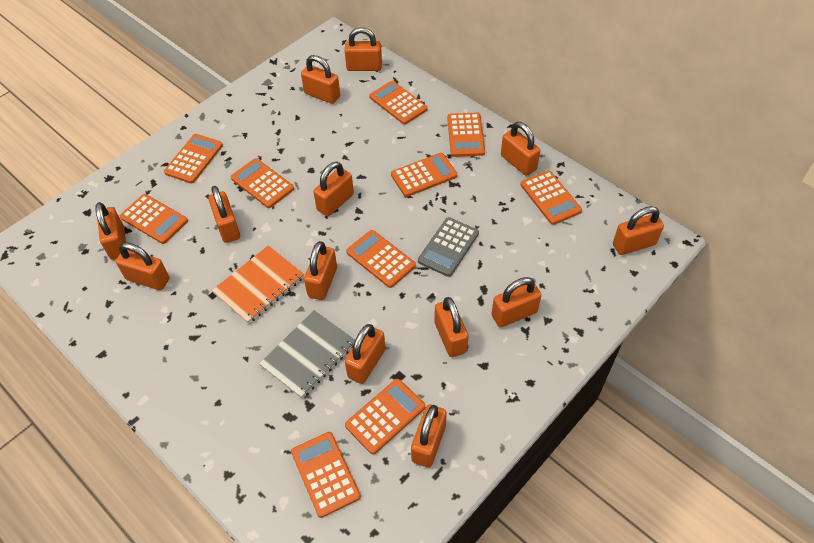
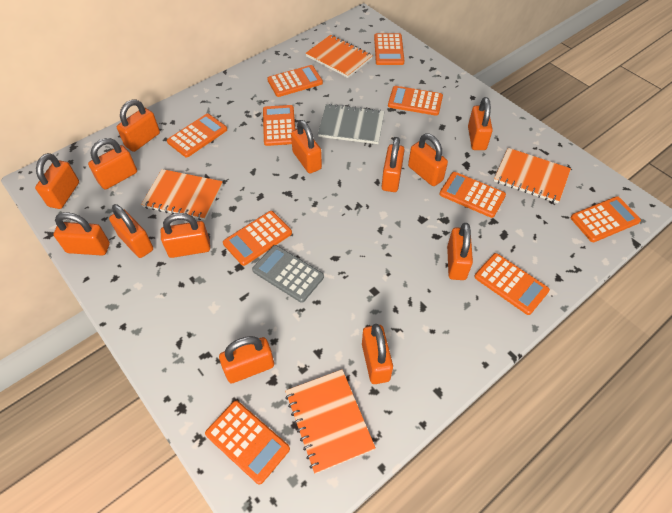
orange notebook: [212,245,304,324] = 1 -> [141,169,223,220] [285,369,376,474] [306,35,373,78] [494,148,571,203] = 4

